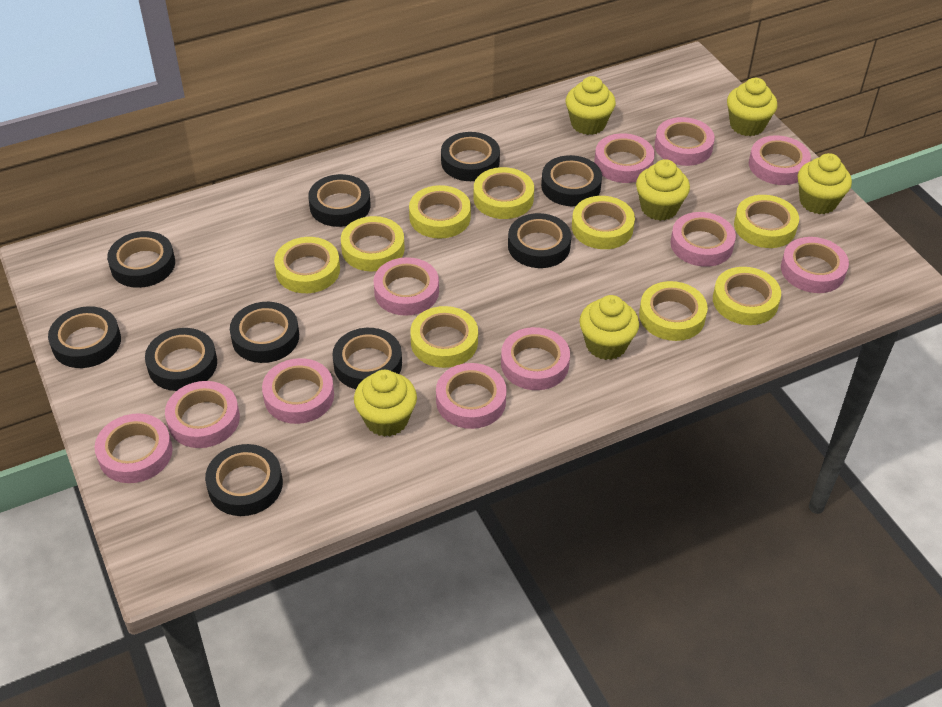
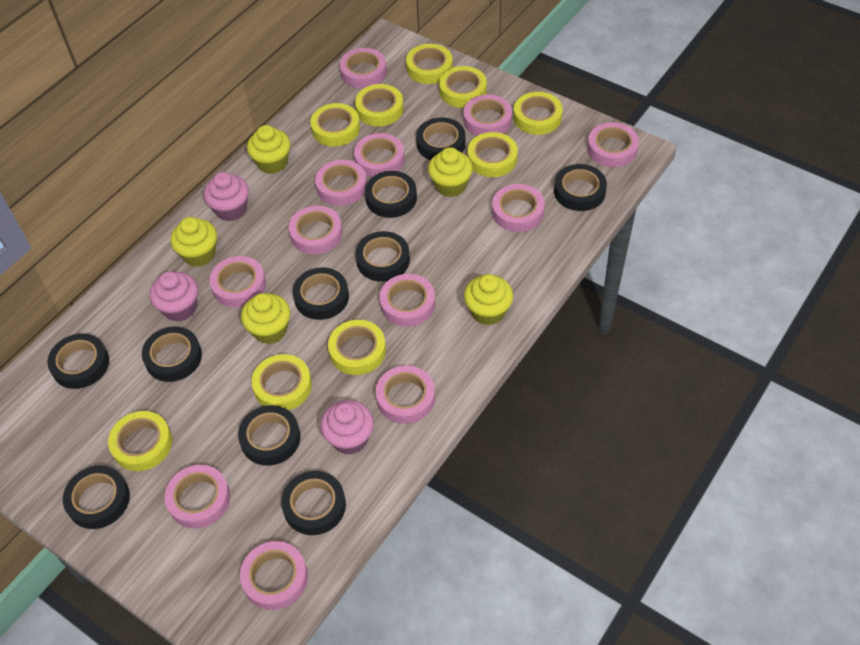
pink cupcake: none = 0 -> [150,271,198,322] [204,172,249,221] [320,400,374,455] = 3
pink tape: [94,413,173,483] [165,381,240,448] [262,358,334,424] [373,257,439,316] [436,363,507,429] [501,327,570,390] [594,133,655,183] [655,117,715,166] [670,212,736,267] [749,135,811,185] [781,237,849,293] = 11 -> [164,465,230,529] [209,256,266,307] [240,541,308,610] [289,206,343,254] [315,160,367,206] [340,48,387,88] [354,133,404,177] [376,365,435,424] [380,274,435,327] [463,95,512,136] [492,184,545,232] [587,122,639,167] = 12
yellow cupcake: [354,370,417,437] [566,76,616,135] [579,295,639,360] [636,159,690,221] [727,78,777,136] [798,153,852,214] = 6 -> [170,217,217,267] [241,293,290,344] [247,125,291,174] [428,147,473,197] [464,274,513,325] = 5

